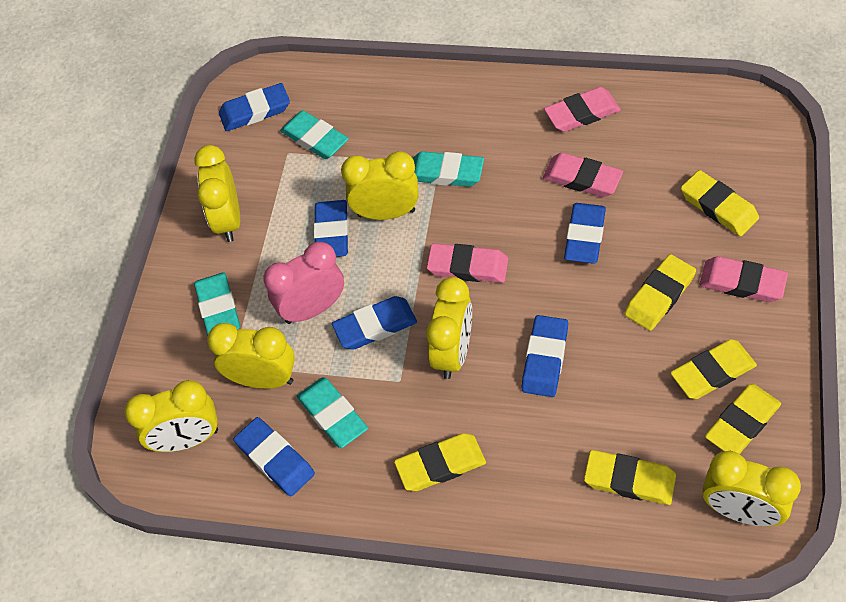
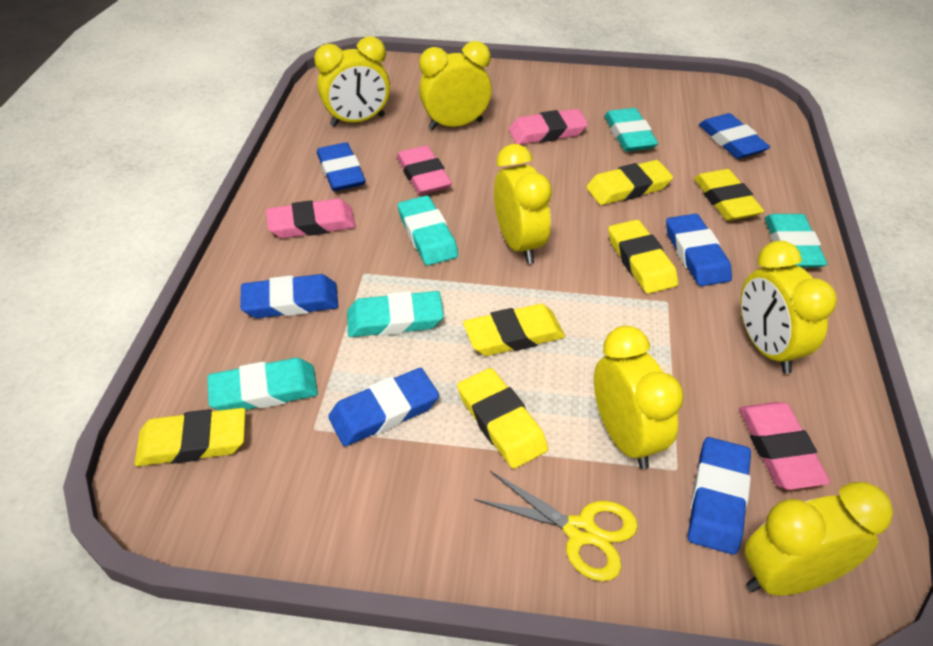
pink clock: [263,242,344,324] = 1 -> none = 0
turquoise eraser: [194,272,240,336] [280,110,349,159] [297,377,368,448] [413,151,484,187] = 4 -> [207,358,318,411] [347,291,444,337] [398,196,458,266] [604,108,658,152] [765,214,827,268] = 5
yellow scissors: none = 0 -> [474,471,638,581] = 1

